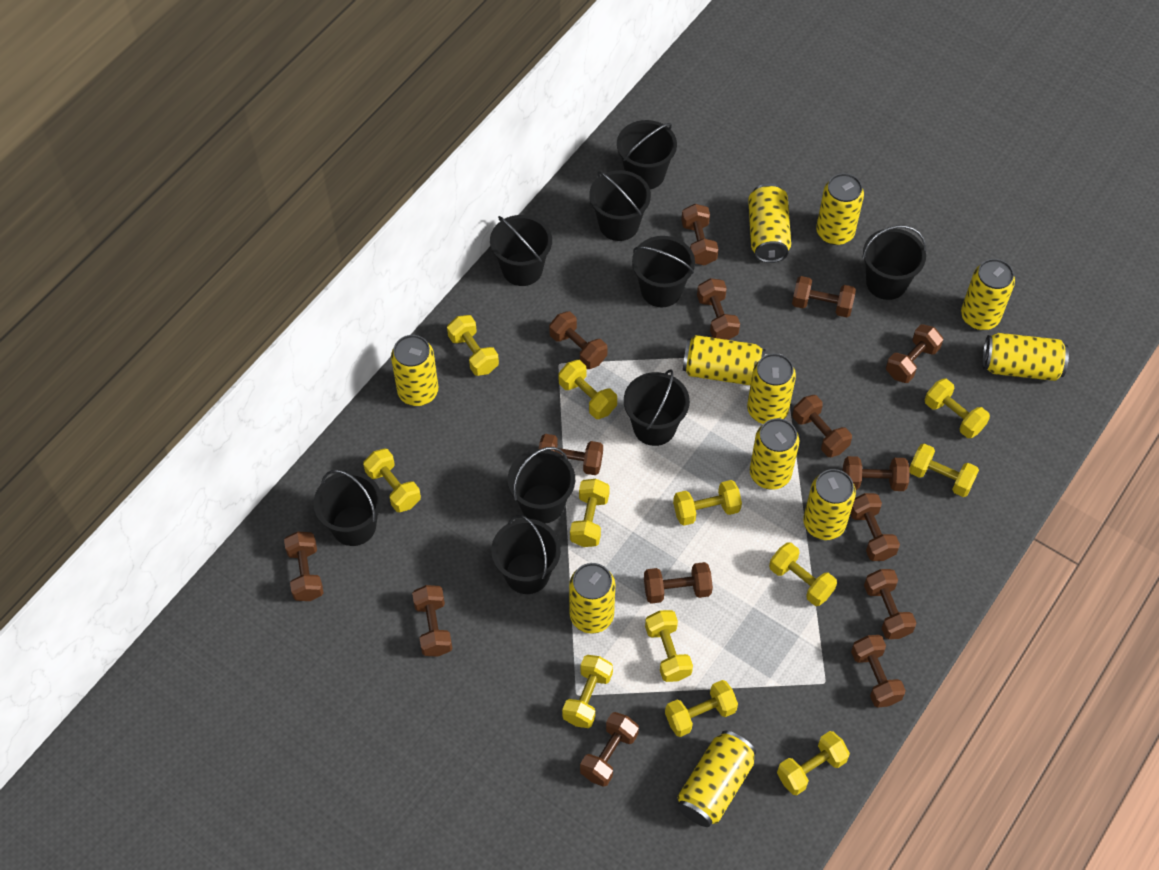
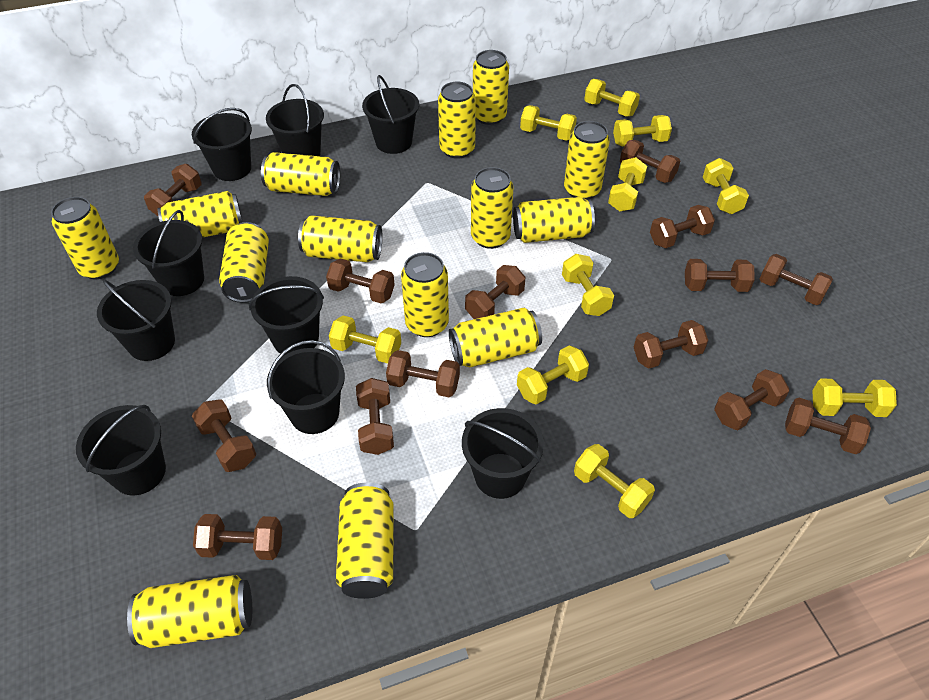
brown dumbbell: [284,531,323,601] [412,585,452,657] [539,434,603,475] [549,311,608,369] [580,712,639,787] [644,562,713,604] [681,204,719,266] [697,278,740,340] [792,276,856,317] [792,395,852,457] [843,456,910,491] [850,493,900,561] [851,635,906,707] [864,569,916,639] [886,324,943,383] = 15 -> [144,164,202,216] [192,400,256,472] [193,514,282,560] [326,258,395,304] [356,378,394,455] [386,350,460,397] [465,265,525,319] [620,140,680,183] [634,320,708,368] [650,205,715,248] [685,259,755,292] [714,369,789,430] [760,254,833,305] [785,398,871,454] = 14
yellow can: [391,335,438,406] [569,563,616,634] [677,731,756,827] [683,335,766,385] [747,353,796,424] [748,184,791,263] [750,418,799,490] [803,469,856,540] [816,173,864,245] [961,259,1015,330] [982,333,1069,381] = 11 -> [51,197,119,279] [127,575,252,648] [158,191,243,238] [219,222,269,303] [261,152,340,196] [298,215,382,262] [336,483,394,599] [401,252,449,337] [438,82,476,159] [449,308,542,367] [471,167,514,249] [473,50,509,125] [513,197,595,243] [564,121,610,200] = 14
yellow dumbbell: [363,448,421,512] [447,315,499,376] [558,360,617,419] [562,655,613,728] [570,479,610,547] [645,610,693,682] [665,680,738,737] [673,480,742,526] [769,542,837,606] [777,731,850,795] [910,444,979,497] [925,379,990,438] = 12 -> [329,315,401,364] [517,346,589,405] [520,105,577,141] [562,254,614,316] [574,444,655,518] [584,79,640,117] [608,157,647,212] [613,115,672,146] [703,158,749,214] [812,379,897,417] = 10

